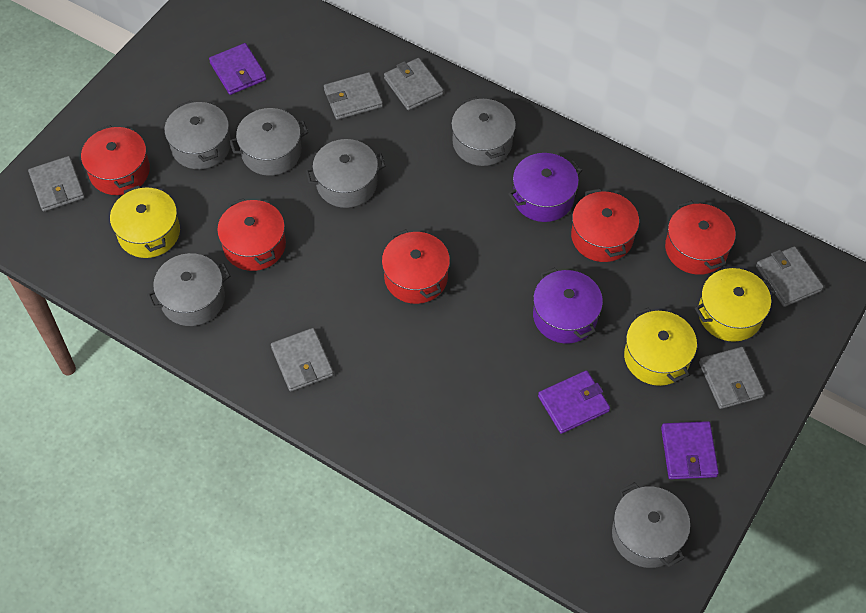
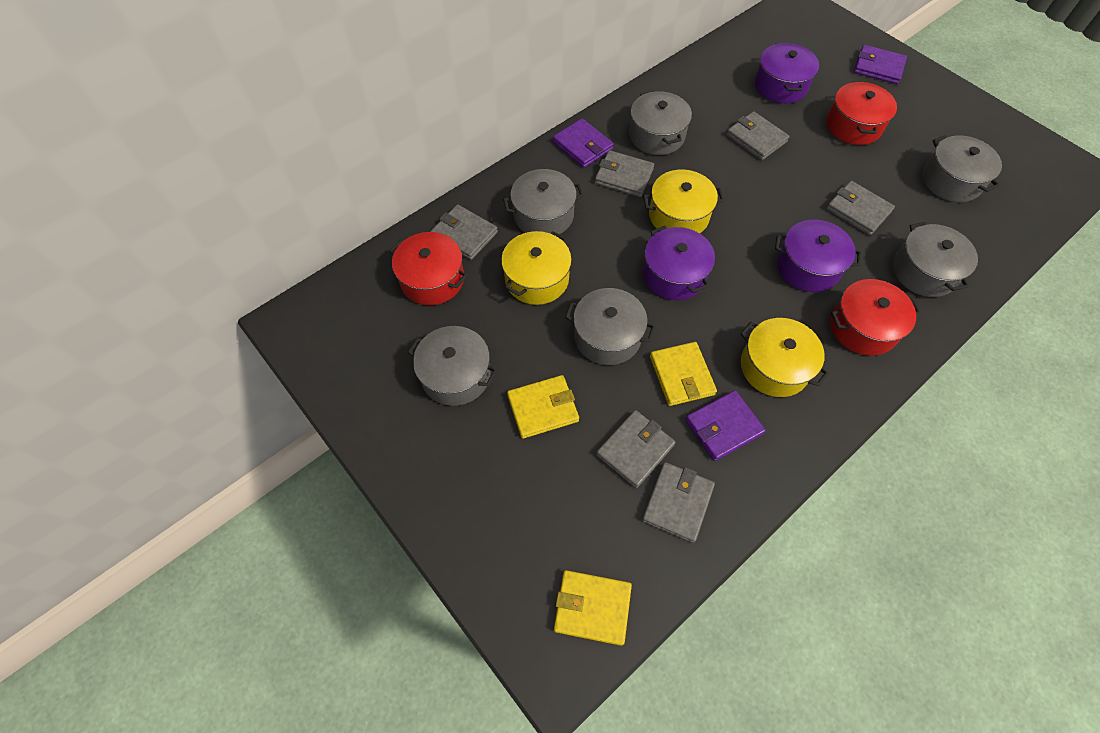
purple pot: [508,153,582,222] [533,268,603,344] = 2 -> [643,226,715,300] [755,43,819,103] [775,220,861,292] = 3
red pot: [81,125,150,195] [217,198,286,271] [382,229,450,304] [571,188,639,262] [665,201,736,275] = 5 -> [390,232,467,305] [827,81,897,145] [830,279,921,356] = 3
yellow wallet: none = 0 -> [507,375,579,439] [554,570,632,646] [650,342,717,406] = 3

